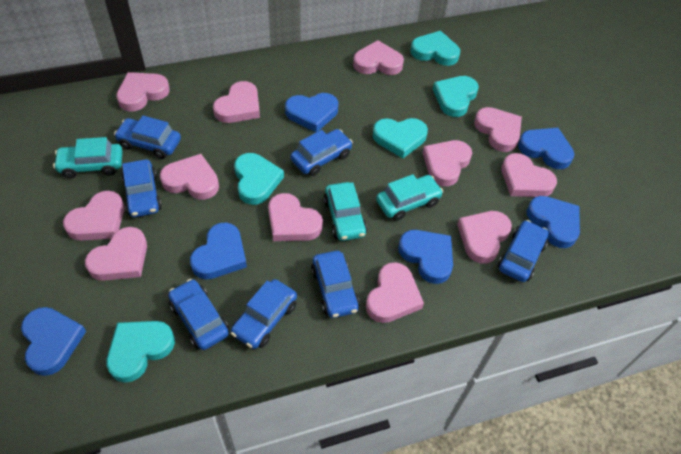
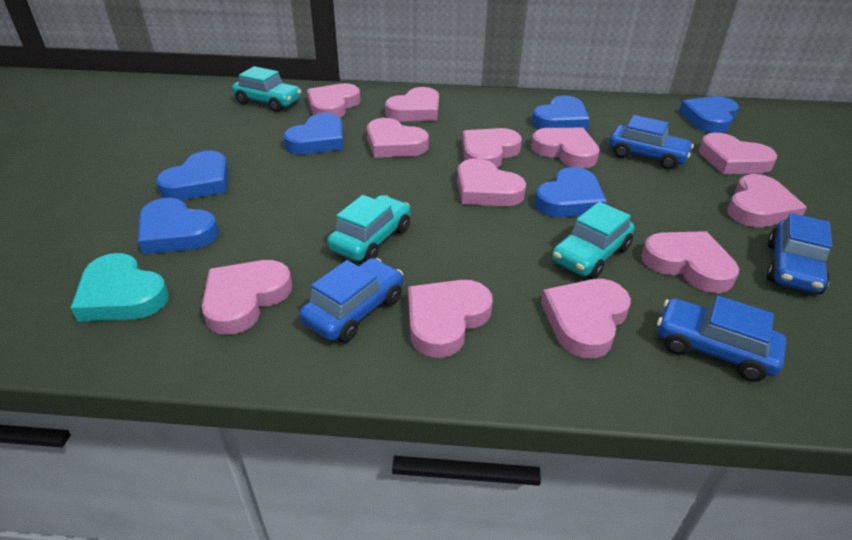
blue car: [114,116,181,159] [121,159,162,217] [168,279,229,350] [231,279,297,349] [291,129,353,176] [311,251,360,318] [498,220,549,282] = 7 -> [299,258,403,343] [609,115,694,170] [657,296,787,382] [766,213,832,294] = 4
turquoise heart: [106,321,175,383] [234,153,284,205] [373,118,428,158] [411,31,460,66] [433,76,479,117] = 5 -> [71,253,169,321] = 1

